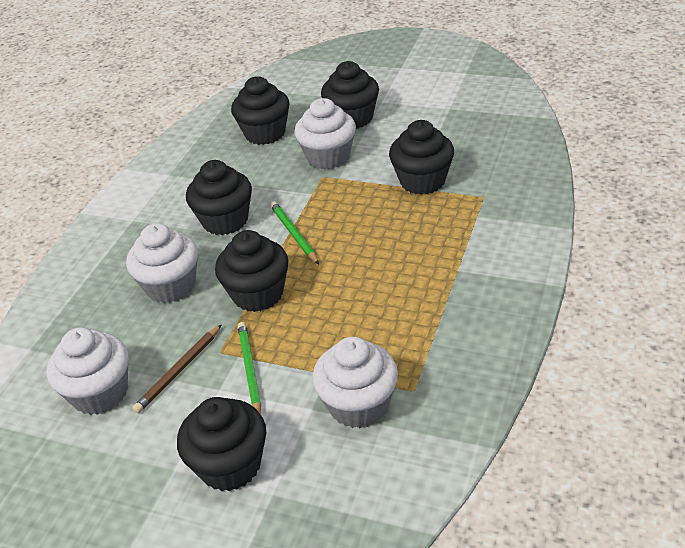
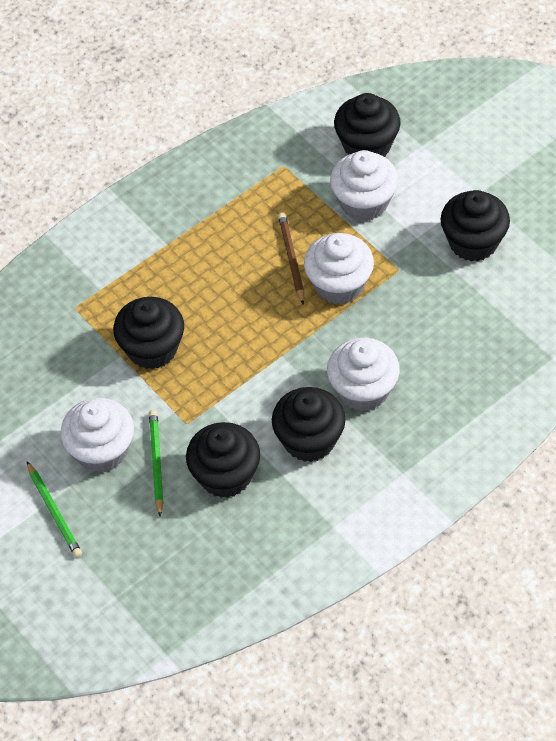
black cupcake: [177,397,266,491] [186,160,252,235] [215,230,288,312] [231,76,290,145] [321,61,379,129] [389,120,454,195] = 6 -> [113,297,184,369] [186,422,260,498] [272,387,346,462] [334,93,401,157] [441,190,510,262] = 5

